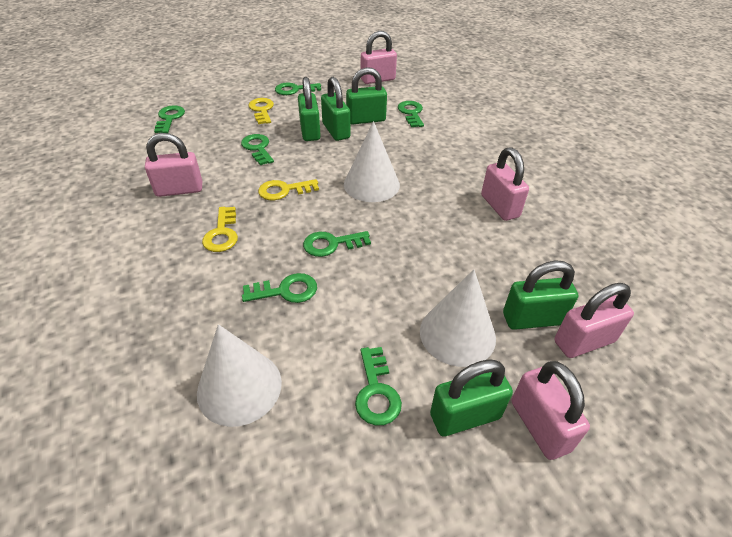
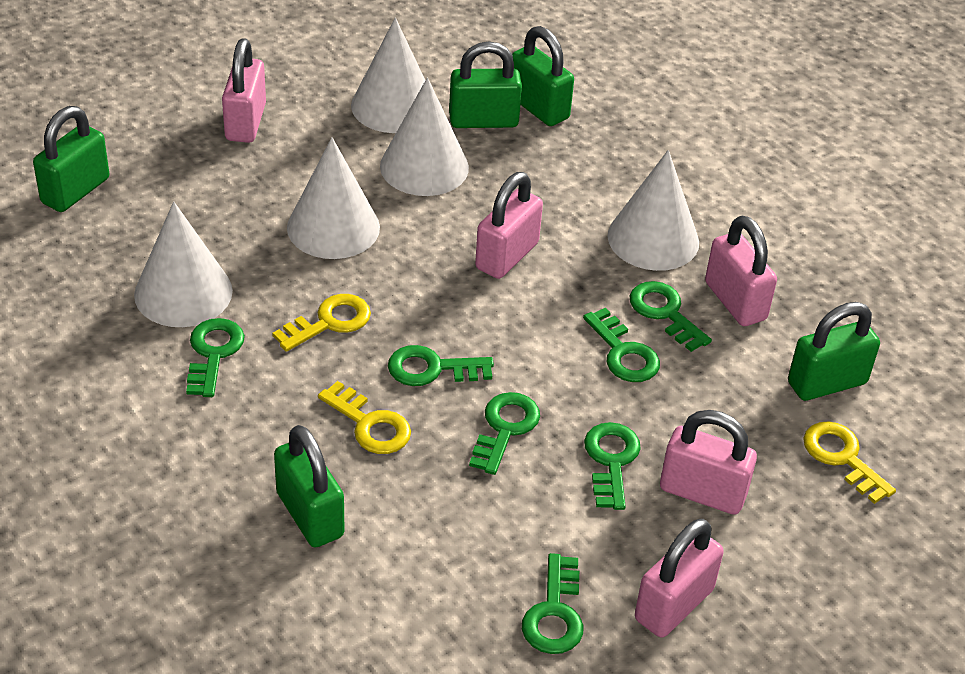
white cone: [197,324,282,427] [344,121,400,202] [420,269,496,367] = 3 -> [134,201,233,327] [287,137,380,259] [351,17,425,133] [380,77,469,196] [607,150,699,271] = 5

